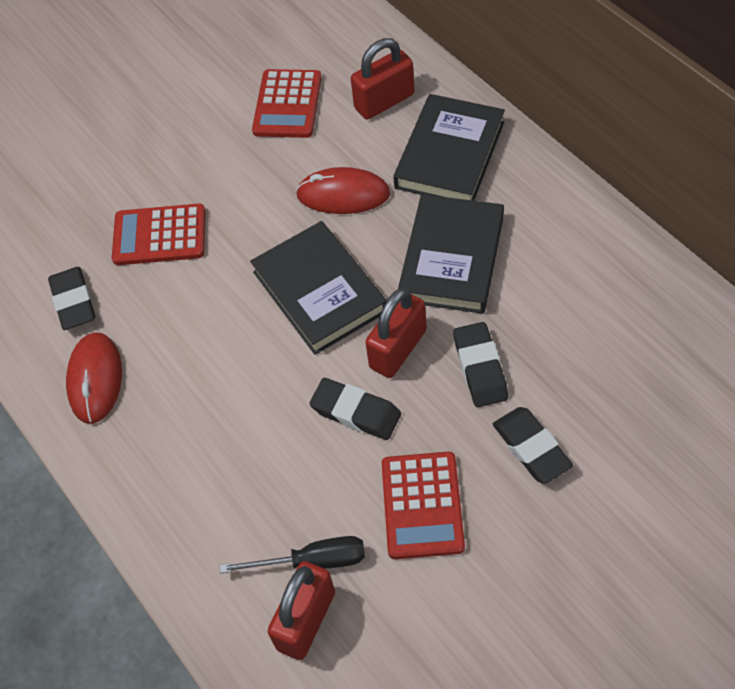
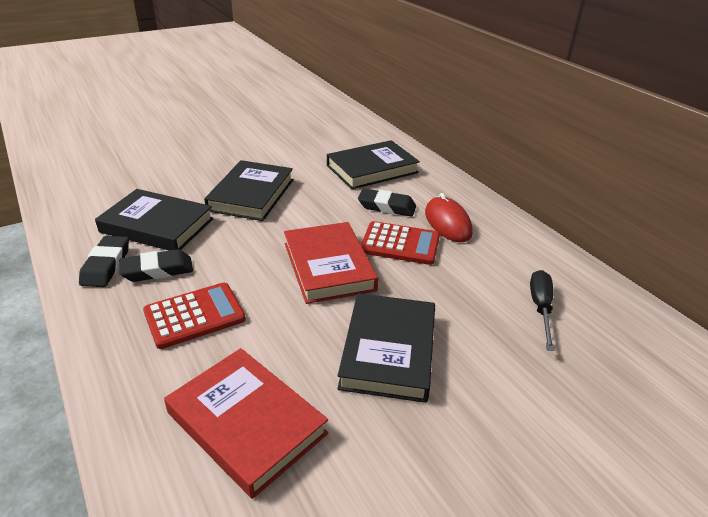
black book: [250,221,387,355] [393,94,505,201] [398,194,504,314] = 3 -> [95,189,214,251] [204,160,293,221] [327,140,420,189] [337,293,435,403] = 4
black eraser: [48,267,95,330] [309,378,401,440] [453,322,508,407] [493,407,573,484] = 4 -> [79,236,129,287] [119,249,193,282] [358,188,416,216] = 3
red book: none = 0 -> [164,348,328,499] [284,222,378,304] = 2
red calculator: [112,204,206,265] [252,69,322,138] [382,452,465,559] = 3 -> [143,283,246,349] [361,221,440,265] = 2
red mouse: [66,332,122,424] [296,167,390,214] = 2 -> [425,193,473,242] = 1
red padlock: [268,561,335,660] [351,38,414,120] [365,288,427,378] = 3 -> none = 0

